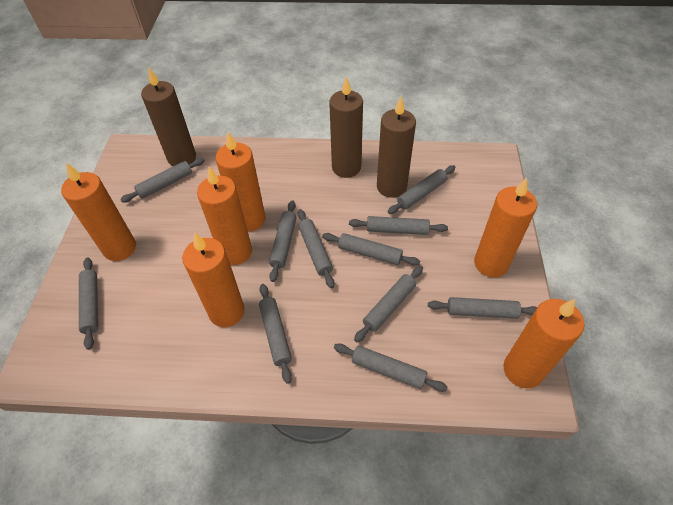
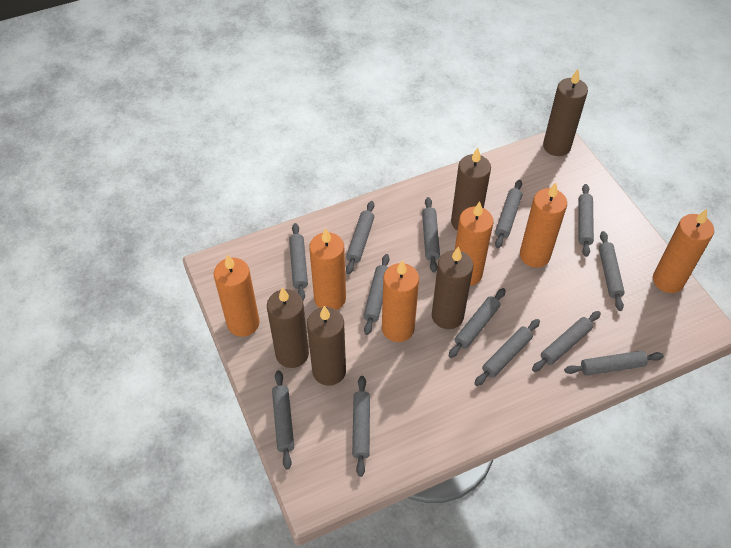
brown candle: [141,68,196,166] [329,77,363,178] [377,97,416,198] = 3 -> [267,287,309,368] [307,306,346,386] [432,246,473,329] [451,148,491,230] [543,69,588,156] = 5
grey rolling pin: [79,258,98,350] [120,158,204,203] [259,284,292,384] [269,200,297,282] [298,209,335,288] [322,233,420,266] [334,344,448,392] [349,216,448,235] [354,266,423,342] [388,165,456,214] [428,297,537,319] = 11 -> [272,370,294,469] [289,223,308,301] [346,201,374,274] [352,376,370,477] [363,254,390,335] [422,197,440,273] [449,288,506,358] [474,319,540,386] [495,180,522,248] [532,311,601,372] [564,351,664,376] [578,184,594,257] [599,231,625,311] = 13

